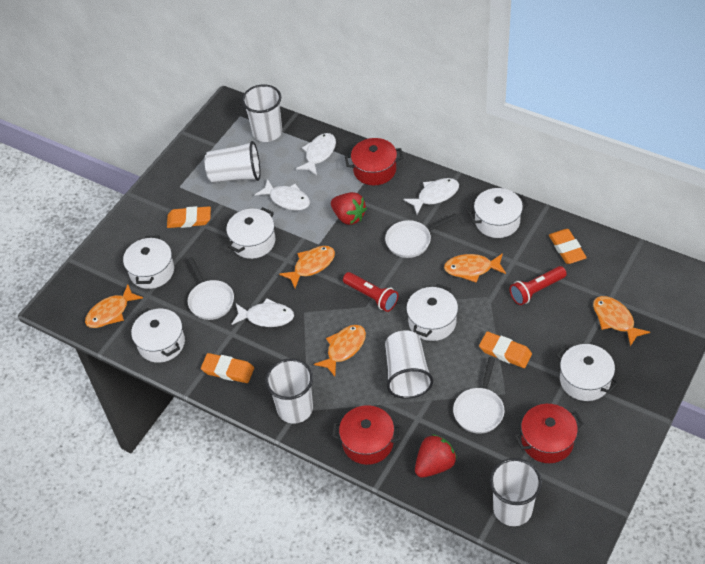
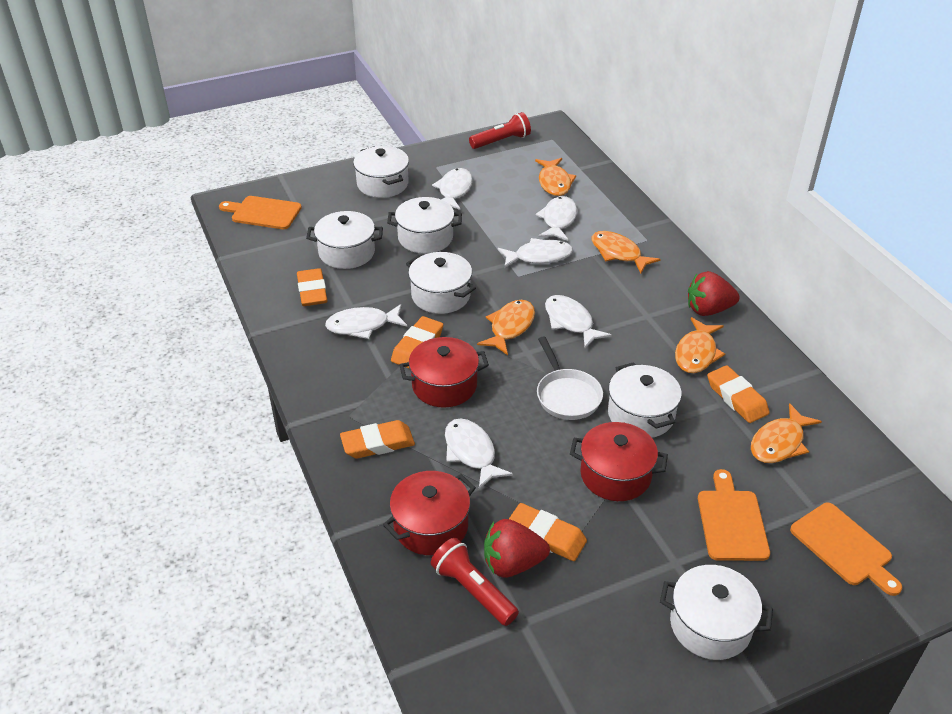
orange cutting board: none = 0 -> [219,196,302,229] [698,469,770,561] [790,503,902,596] = 3
orange eraser: [167,206,211,228] [201,353,254,383] [479,332,532,368] [549,229,587,264] = 4 -> [297,268,327,306] [340,420,415,459] [391,316,443,369] [509,503,587,561] [707,365,770,423] = 5
white cup: [204,141,261,183] [242,85,282,142] [265,358,313,424] [385,330,433,399] [490,458,542,526] = 5 -> none = 0
white fish: [232,298,294,327] [255,179,310,211] [296,133,336,175] [403,178,459,214] = 4 -> [325,304,407,339] [432,168,473,210] [445,418,513,489] [498,238,573,268] [536,196,577,241] [545,295,612,348] = 6
white pan: [187,257,234,320] [385,214,457,258] [453,357,504,434] = 3 -> [537,336,603,420] = 1

